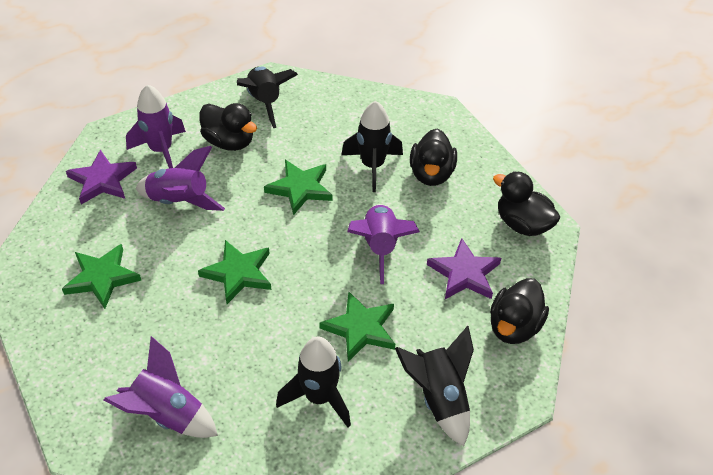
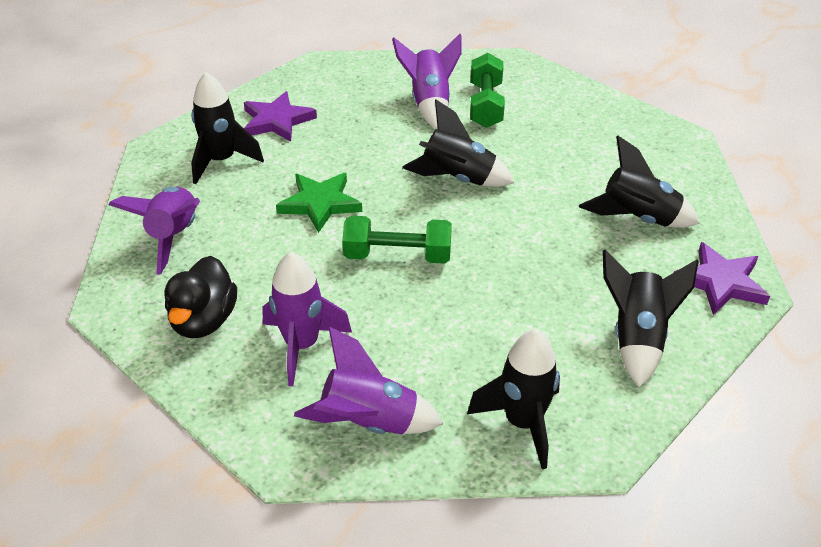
black duck: [199,103,257,151] [410,129,457,186] [490,278,549,344] [493,171,560,236] = 4 -> [164,256,237,338] = 1
black rocket: [237,67,298,128] [276,337,351,427] [341,101,403,192] [395,326,474,446] = 4 -> [191,72,264,184] [402,100,514,187] [467,329,560,469] [579,136,700,228] [602,249,699,387] = 5
green dumbbell: none = 0 -> [342,216,452,264] [470,53,505,128] = 2
green star: [62,244,142,309] [198,240,271,304] [264,160,333,215] [320,292,395,362] = 4 -> [276,173,362,233] = 1

